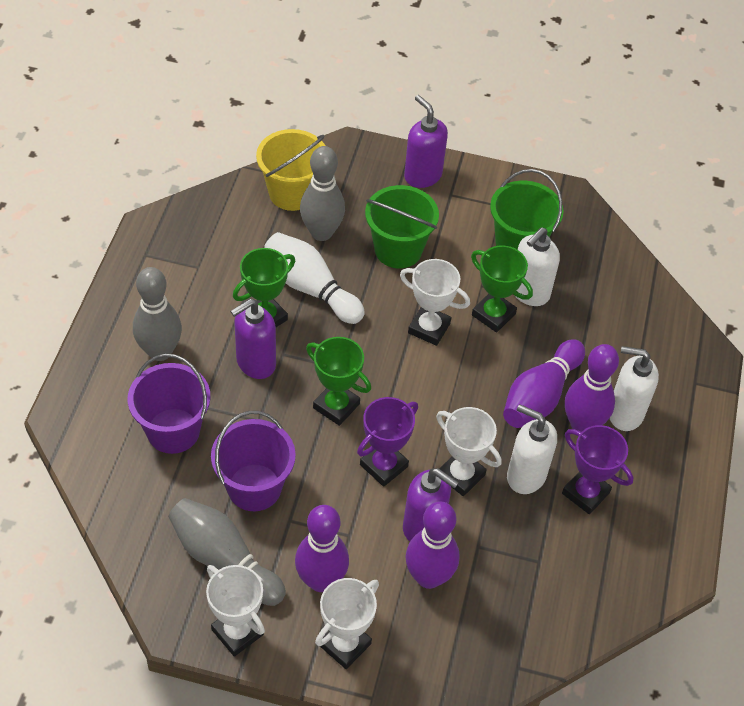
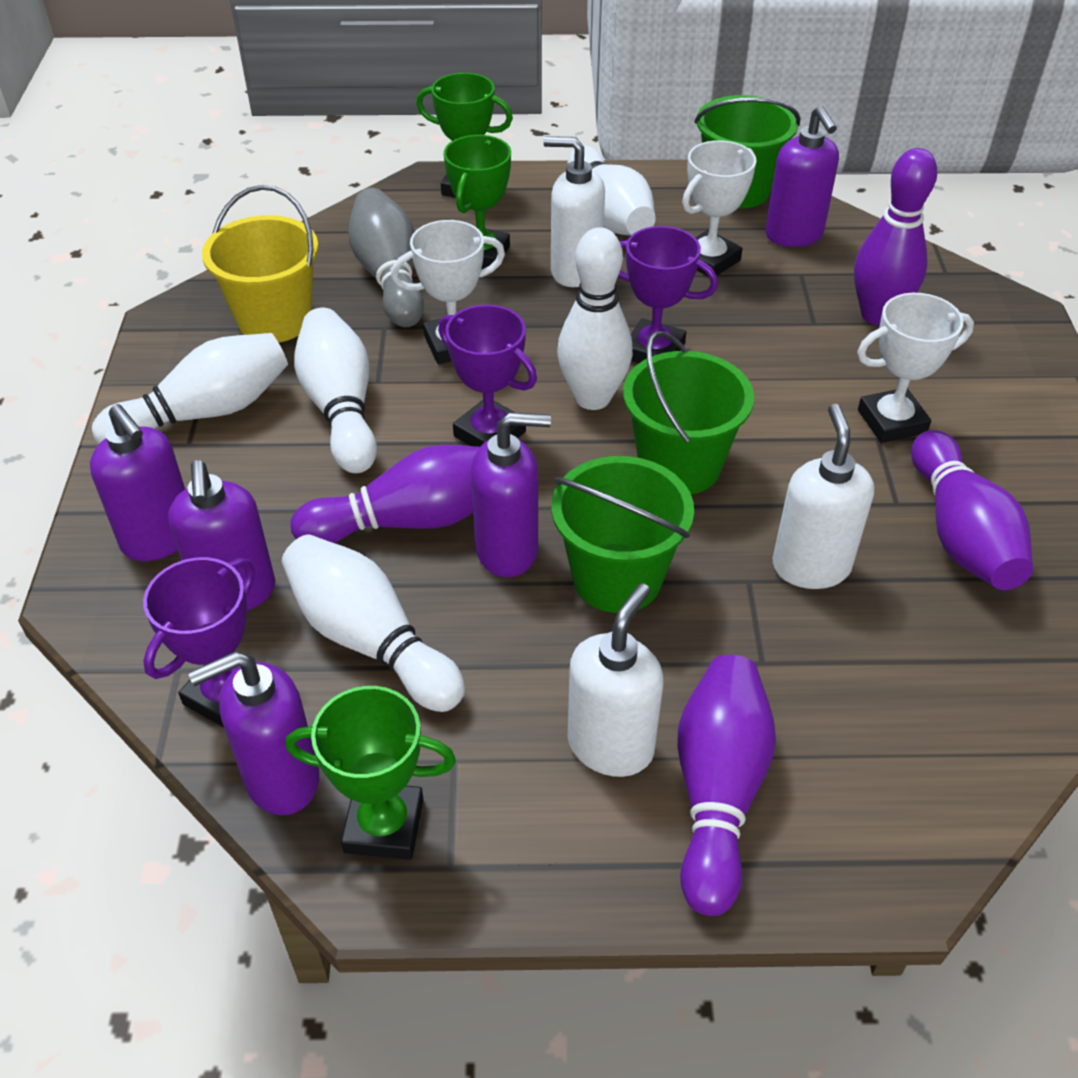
green bucket: [365,185,439,268] [490,169,564,250] = 2 -> [551,456,694,613] [623,331,754,494] [694,95,800,208] = 3
grey bowling pin: [133,267,182,361] [168,498,286,606] [300,146,345,241] = 3 -> [348,188,424,327] = 1
purple bucket: [128,354,210,454] [211,411,296,511] = 2 -> none = 0
purple soap dispenser: [230,299,276,379] [403,468,459,541] [404,95,448,188] = 3 -> [90,404,185,561] [168,460,275,611] [188,651,319,815] [471,412,551,577] [766,106,839,247] = 5
purple trophy: [357,397,418,487] [562,425,633,514] = 2 -> [143,557,255,728] [438,305,537,447] [618,226,718,363] = 3
white bowling pin: [264,232,365,324] = 1 -> [92,333,288,444] [282,534,465,712] [294,308,377,473] [557,227,633,410] [568,146,655,236] = 5
white trophy: [206,565,265,657] [315,578,379,669] [400,259,470,346] [436,407,501,496] = 4 -> [391,220,505,364] [682,140,757,277] [857,293,974,443] = 3

